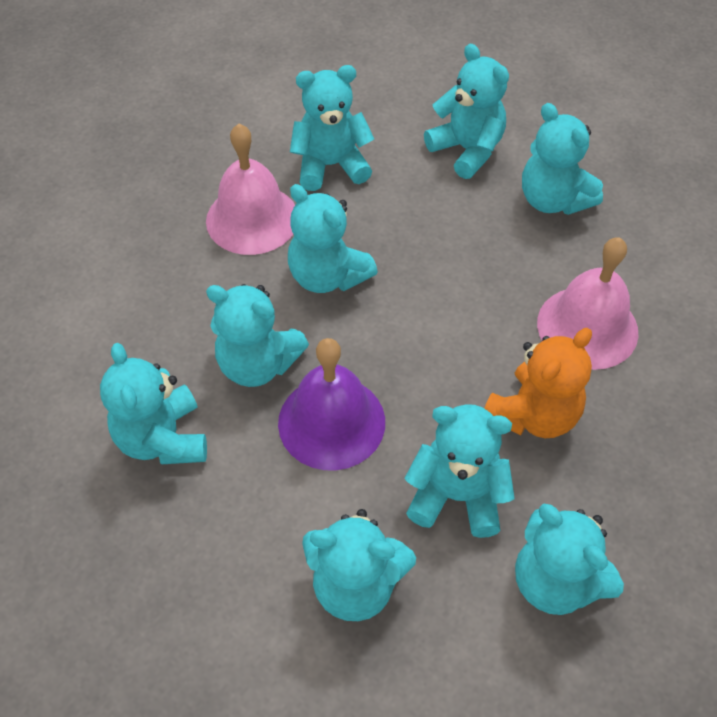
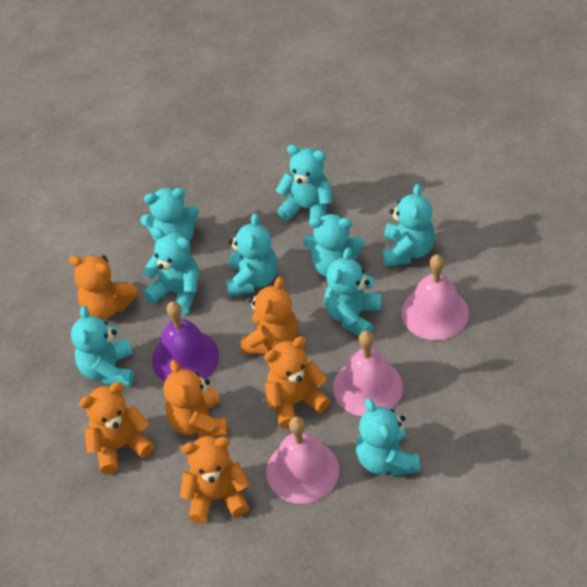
orange teddy bear: [484,328,592,438] = 1 -> [69,255,139,319] [79,382,154,474] [164,360,228,438] [180,436,250,523] [241,277,298,354] [264,336,330,429] = 6
pink bell: [206,124,295,255] [537,237,638,370] = 2 -> [266,416,339,504] [333,330,403,417] [401,254,469,340] = 3

